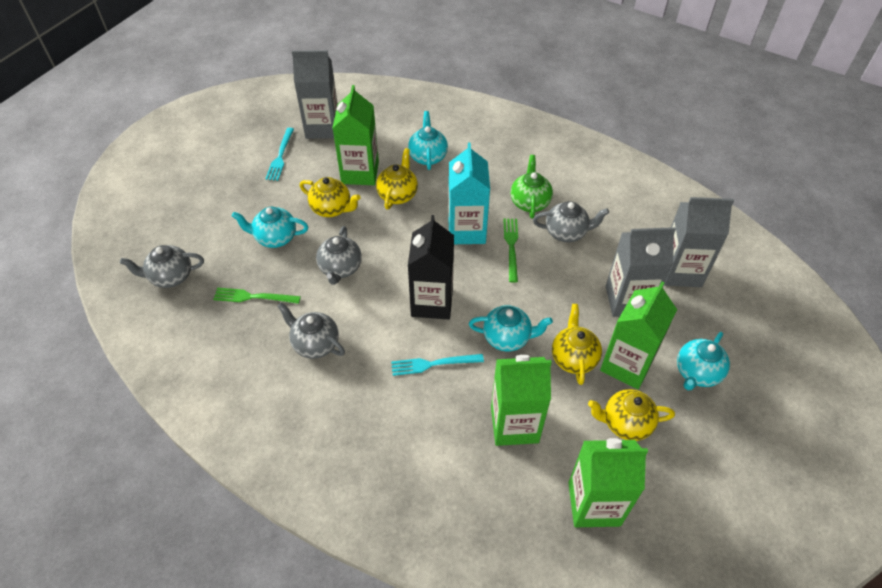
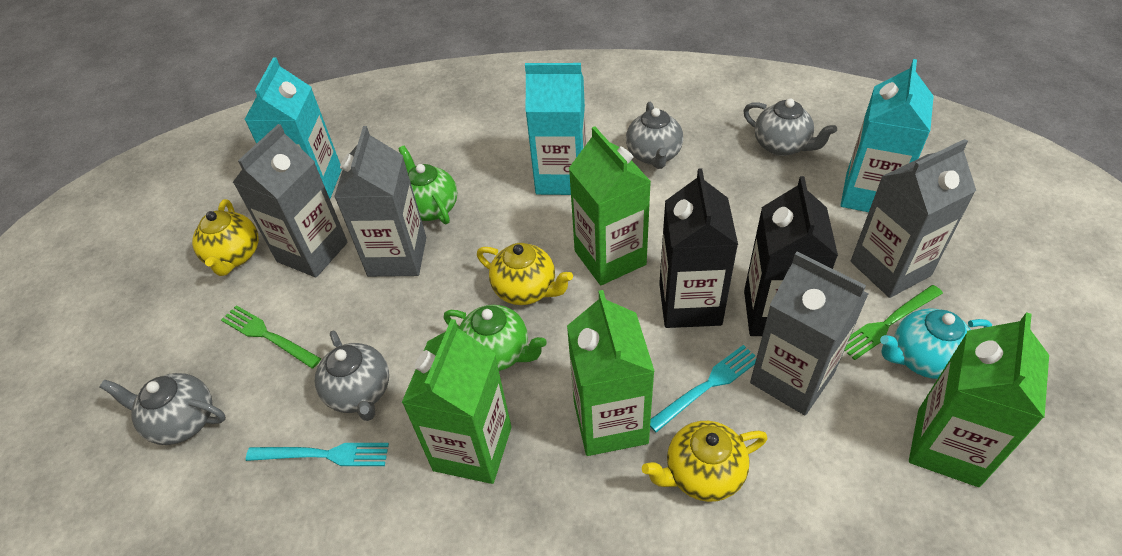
black carton: [408,215,454,319] = 1 -> [659,168,738,328] [744,176,838,336] = 2
green teapot: [511,155,553,218] = 1 -> [398,146,457,224] [444,305,547,371] = 2
grey carton: [292,50,338,139] [606,227,676,317] [664,197,734,287] = 3 -> [233,124,348,278] [334,126,426,277] [750,252,868,415] [851,139,976,298] = 4
turquoise carton: [448,142,490,244] = 1 -> [244,57,342,198] [525,63,586,195] [841,59,934,212] = 3
turquoise teapot: [232,207,309,248] [408,111,448,170] [469,305,553,352] [677,332,730,390] = 4 -> [880,308,992,379] = 1
yellow teapot: [300,177,361,217] [376,148,418,209] [552,304,602,385] [588,389,675,441] = 4 -> [192,199,259,276] [477,243,573,305] [642,421,767,502] = 3

